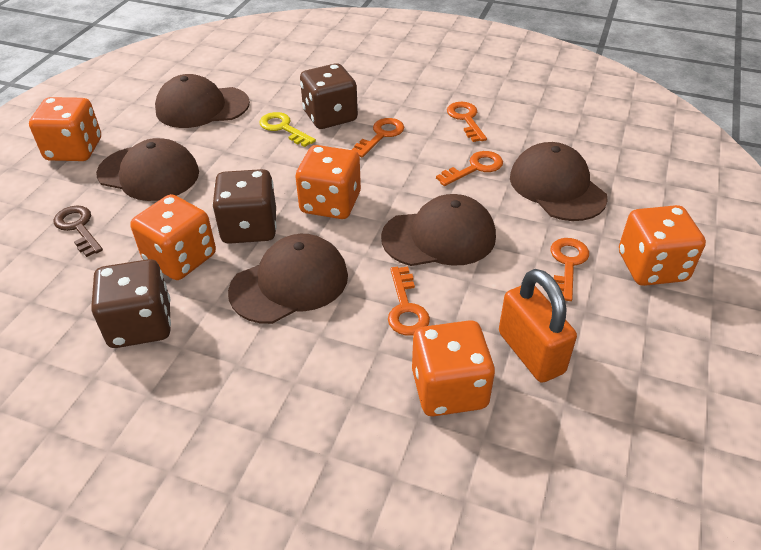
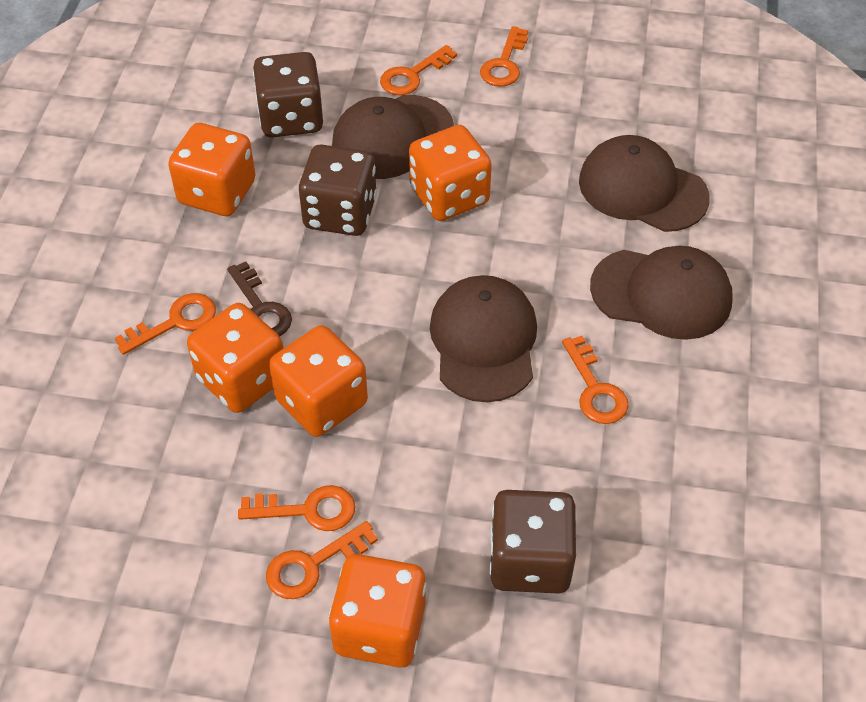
brown cap: [96,138,199,201] [155,74,250,128] [228,234,348,324] [381,194,496,266] [510,142,608,221] = 5 -> [332,95,454,179] [430,275,537,402] [579,135,710,232] [590,246,733,340] = 4
orange key: [352,118,404,158] [388,267,430,336] [436,151,503,186] [447,102,487,142] [550,238,589,301] = 5 -> [115,293,216,355] [238,485,355,531] [266,521,378,599] [380,45,457,95] [480,26,528,87] [562,336,629,424] = 6
orange padlock: [499,269,577,383] = 1 -> none = 0
yellow key: [259,112,316,147] = 1 -> none = 0

